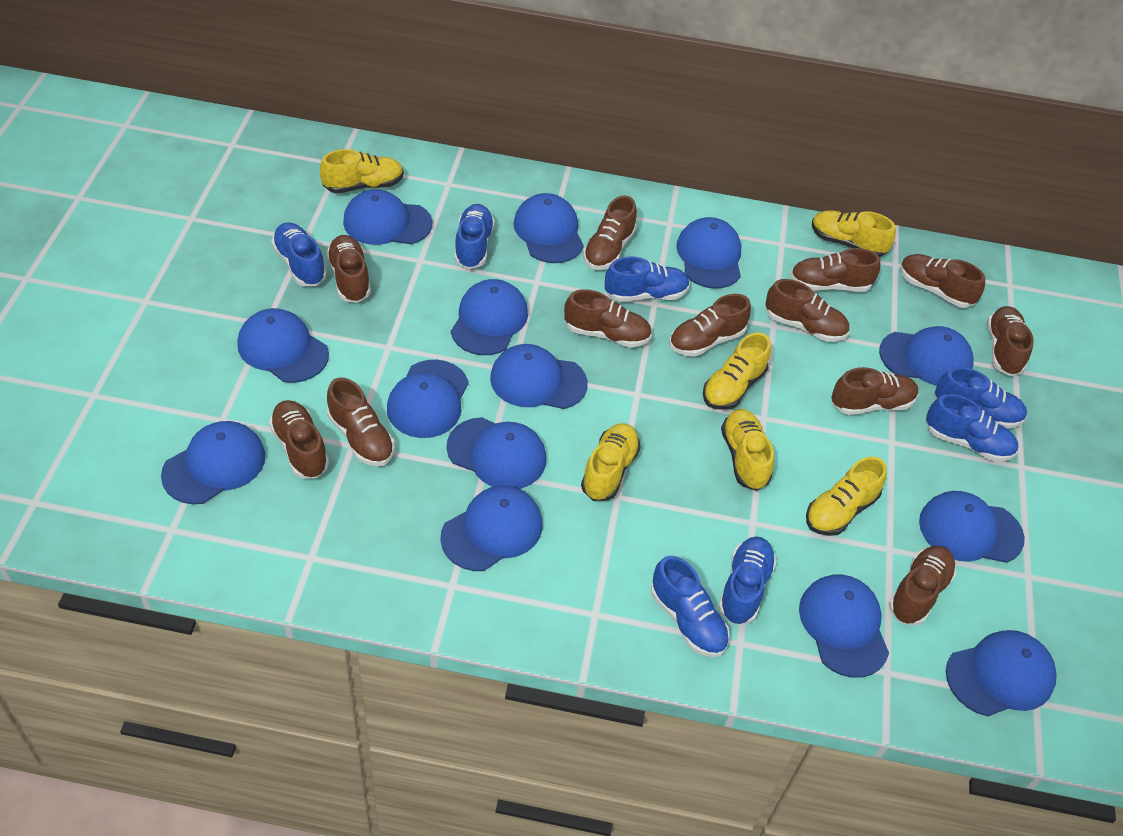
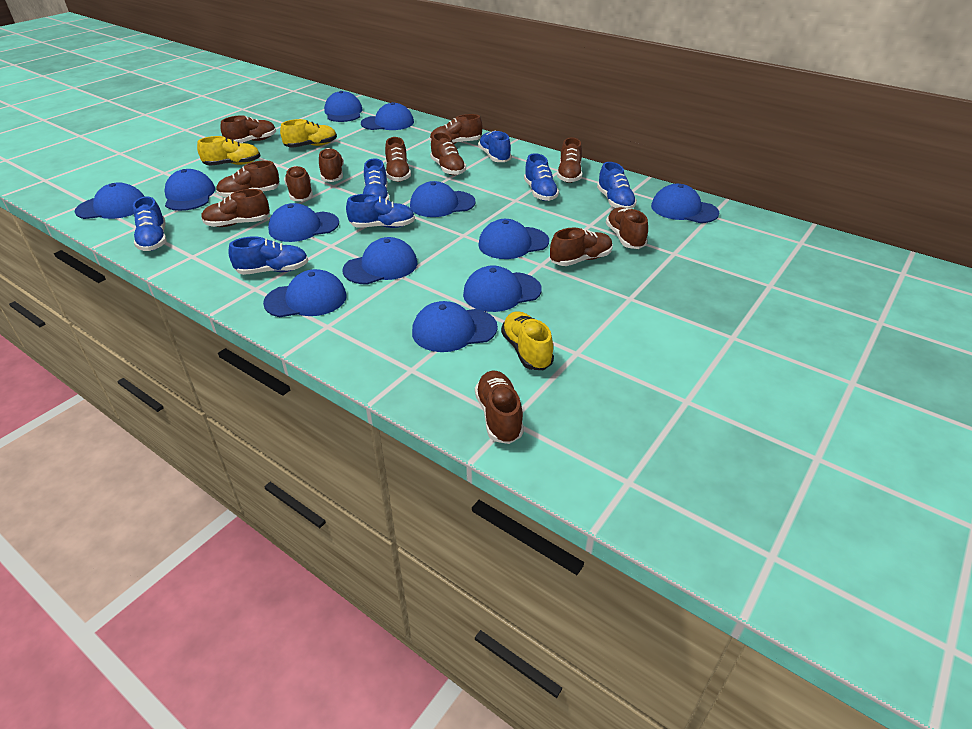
blue cap: [161,421,265,504] [238,308,329,383] [343,189,432,245] [387,360,469,438] [440,486,542,571] [447,417,546,489] [451,279,528,355] [490,344,588,409] [513,193,584,263] [676,217,741,289] [799,574,889,678] [879,326,974,385] [919,491,1025,563] [946,630,1057,716] = 14 -> [75,182,145,219] [165,169,215,211] [263,269,347,317] [268,203,339,242] [324,91,363,122] [343,237,417,285] [361,102,414,130] [410,181,476,217] [412,301,498,352] [463,265,542,312] [478,219,549,259] [651,184,719,223] = 12
yellow shoe: [320,149,404,193] [581,423,641,501] [703,332,771,410] [721,409,774,491] [806,456,887,536] [812,210,896,257] = 6 -> [197,136,260,166] [280,119,337,148] [501,311,554,370] = 3

